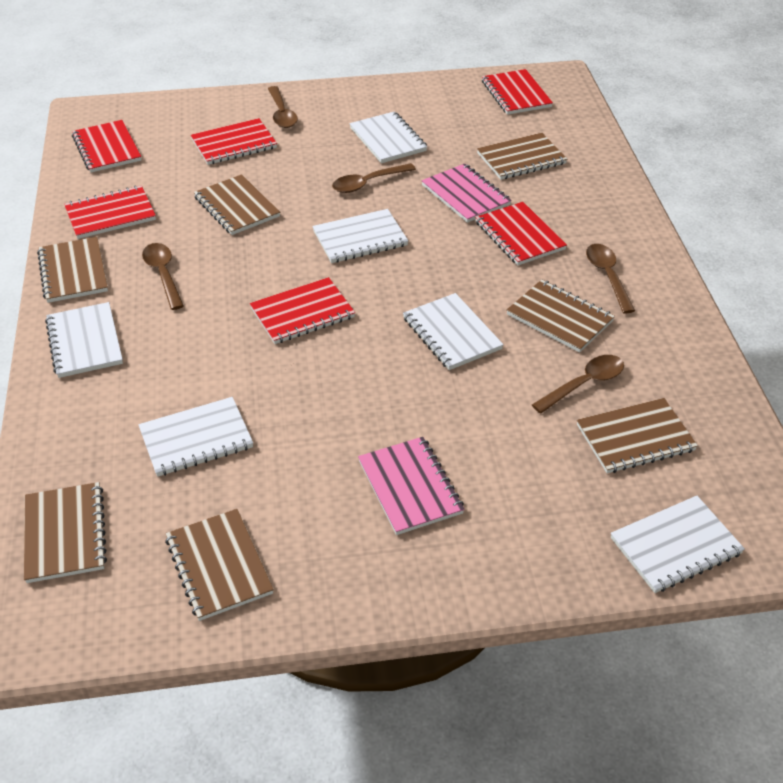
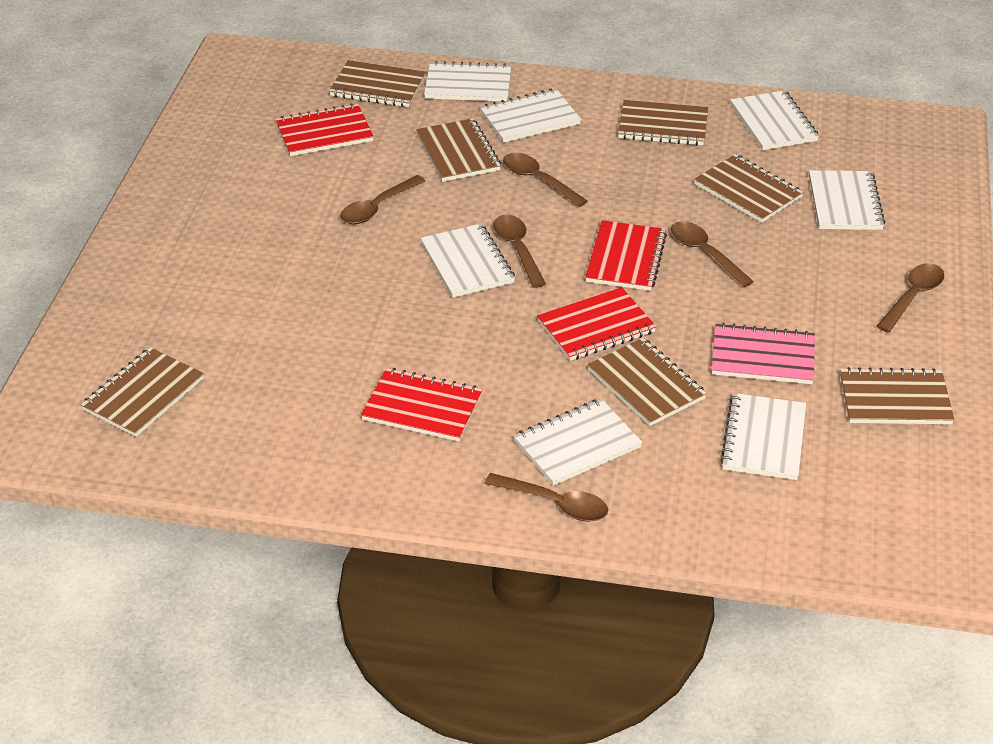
brown spoon: [142,243,184,310] [268,86,298,128] [332,163,416,193] [532,355,624,414] [586,244,635,313] = 5 -> [340,175,425,224] [484,473,608,522] [493,215,546,288] [503,153,588,207] [671,221,754,287] [876,263,944,333] = 6
pink notebook: [358,437,465,535] [422,163,512,223] = 2 -> [712,323,815,384] = 1
red notebook: [64,186,156,239] [72,120,141,172] [191,118,277,165] [250,277,355,344] [475,202,567,265] [482,69,553,115] = 6 -> [276,104,374,156] [361,368,483,442] [537,287,656,361] [585,220,667,291] = 4
white notebook: [45,302,123,378] [138,397,253,477] [313,209,408,263] [349,111,428,163] [403,293,504,370] [611,496,745,593] = 6 -> [420,224,515,298] [424,61,511,101] [480,89,581,143] [513,398,642,486] [720,393,806,480] [730,90,819,150] [809,170,885,230] = 7

